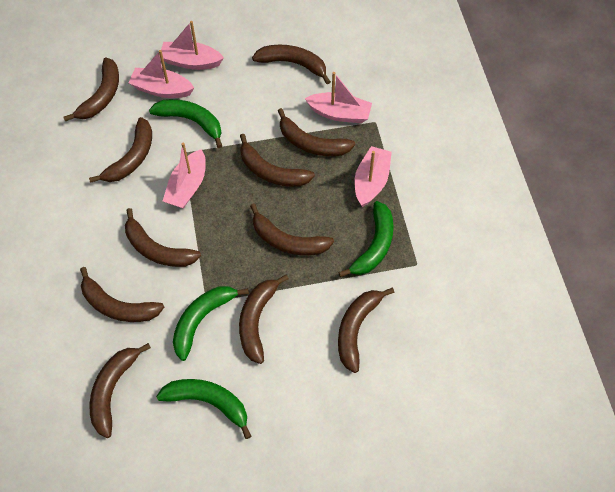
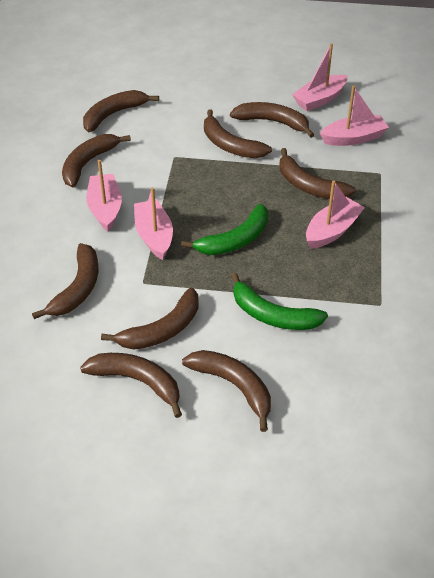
brown banana: [63,57,119,121] [80,267,164,322] [89,117,152,183] [90,343,151,438] [125,208,201,267] [239,274,289,364] [240,134,315,187] [250,203,334,255] [252,45,331,84] [278,108,355,156] [338,288,394,373] = 11 -> [32,243,98,319] [62,134,131,187] [80,353,182,418] [83,90,159,132] [101,288,199,349] [182,350,271,432] [204,109,272,158] [230,102,314,138] [279,148,356,199] = 9
green banana: [149,99,222,148] [156,379,251,439] [173,286,249,361] [338,201,394,277] = 4 -> [181,204,268,255] [231,273,328,330] = 2

